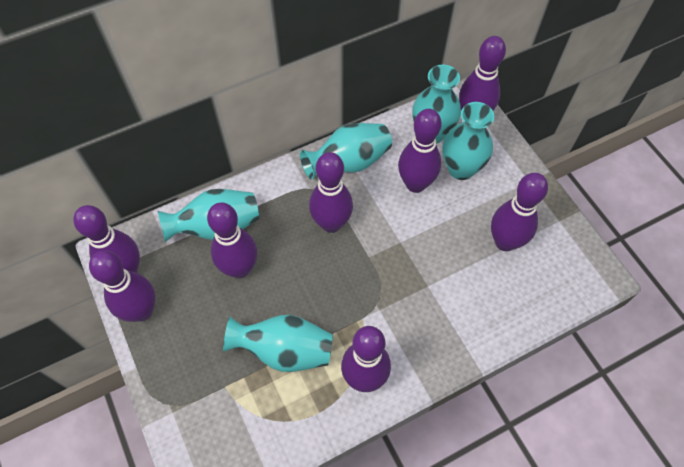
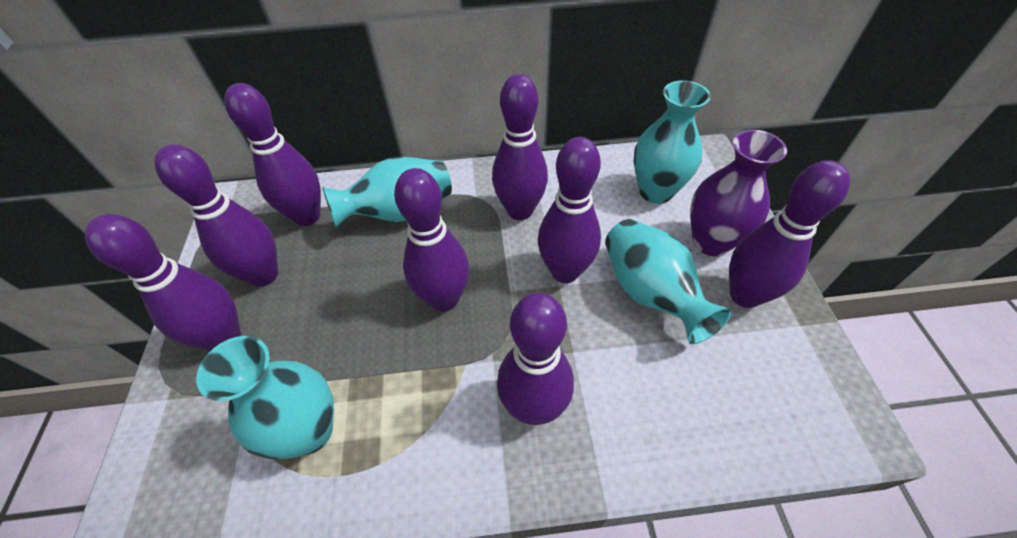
purple vase: none = 0 -> [690,130,787,256] = 1
turquoise vase: [158,189,259,242] [223,315,333,372] [300,123,392,180] [412,65,461,144] [443,102,494,180] = 5 -> [196,336,334,460] [322,157,452,227] [605,219,732,344] [634,80,711,204] = 4

